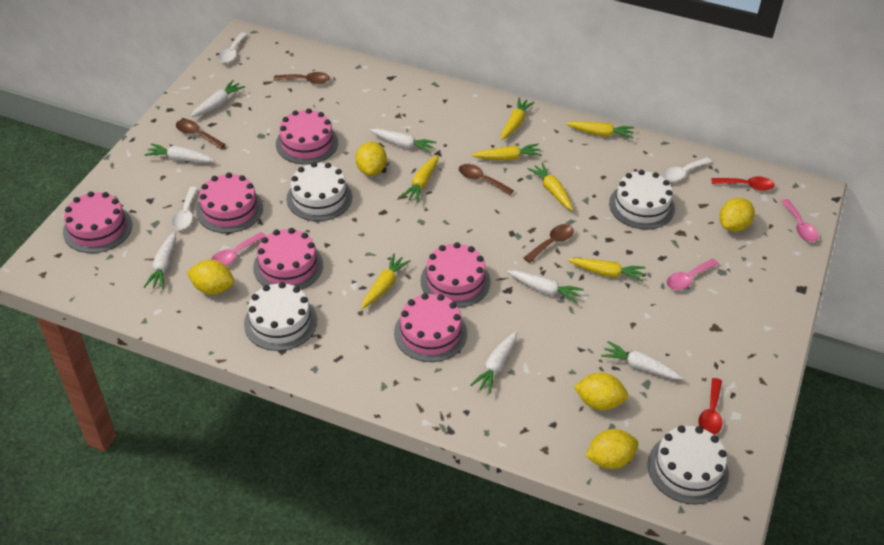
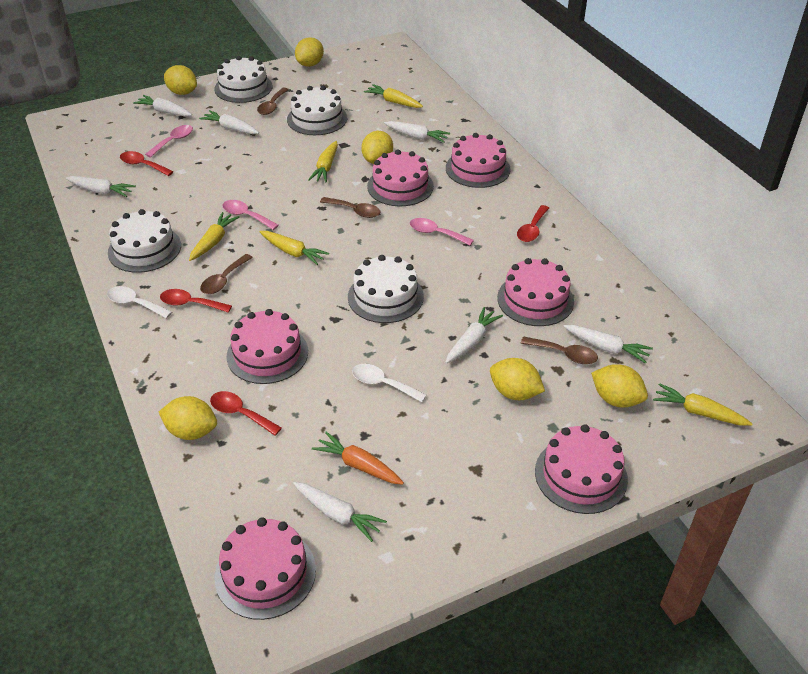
orange carrot: none = 0 -> [312,432,404,485] = 1
red spoon: [699,378,722,435] [712,177,775,191] = 2 -> [120,151,174,176] [160,289,232,313] [210,391,282,436] [517,205,549,242] = 4
white spoon: [172,187,198,230] [218,32,248,63] [662,157,712,182] = 3 -> [107,286,172,318] [352,364,427,402] = 2
yellow carrot: [361,254,411,309] [401,155,439,203] [472,144,542,161] [501,98,535,140] [527,163,573,210] [566,121,634,139] [568,258,646,282] = 7 -> [189,212,240,261] [260,231,329,265] [308,141,338,182] [364,84,423,108] [653,383,752,426] = 5
yellow lemon: [187,260,234,295] [356,142,387,176] [574,372,628,411] [585,429,639,469] [719,198,755,232] = 5 -> [159,396,217,440] [164,65,197,95] [295,37,324,67] [361,131,393,164] [490,358,545,400] [591,364,648,408] = 6

